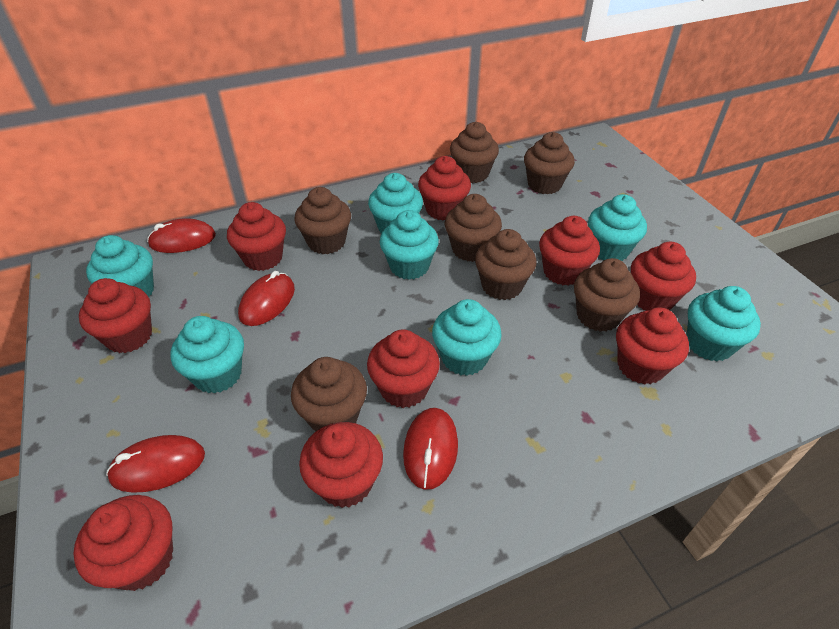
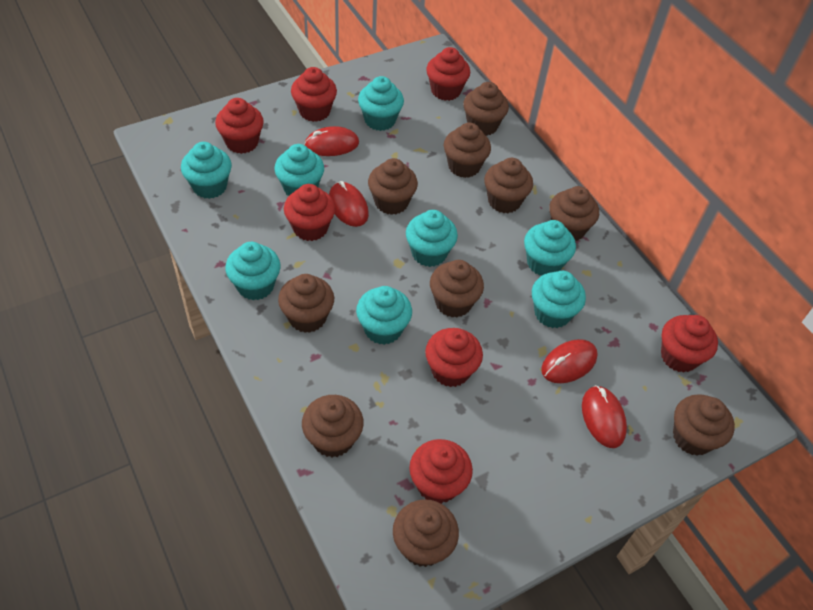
brown cupcake: [291,357,367,431] [294,187,351,254] [445,194,502,262] [450,122,499,183] [475,229,537,300] [524,132,575,194] [574,258,640,332] = 7 -> [278,274,334,333] [302,395,364,457] [368,158,418,215] [393,499,459,567] [430,260,484,318] [444,123,491,178] [463,82,509,136] [484,158,533,213] [549,186,599,241] [673,394,735,456] = 10
red cupcake: [73,495,173,591] [79,278,152,353] [227,202,286,271] [299,422,383,508] [367,329,440,408] [418,156,471,220] [539,216,600,286] [616,307,689,385] [631,242,696,311] = 9 -> [215,98,264,154] [284,184,335,241] [291,67,337,122] [409,439,473,504] [425,328,483,387] [426,47,470,101] [661,315,718,373] = 7
turquoise cupcake: [86,235,154,297] [171,316,244,394] [368,173,423,234] [380,210,439,280] [432,299,502,376] [588,194,647,261] [687,286,761,361] = 7 -> [181,142,232,199] [225,242,281,300] [274,144,324,196] [356,286,412,345] [358,76,404,131] [406,210,458,267] [524,220,576,276] [532,271,586,328] = 8

